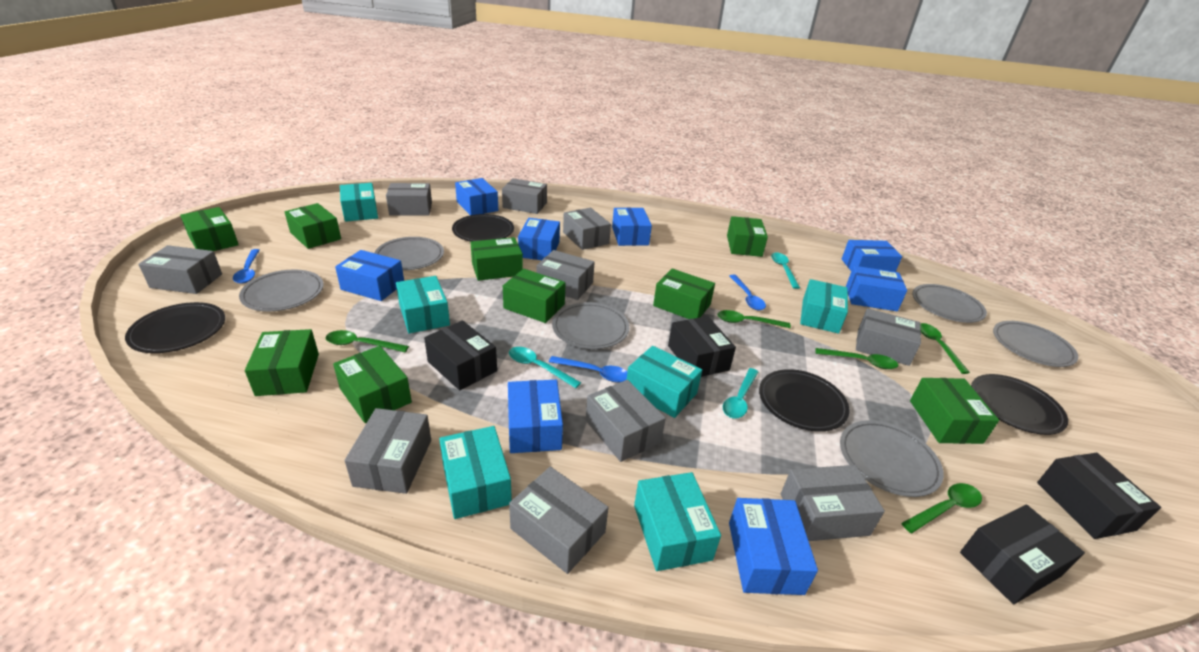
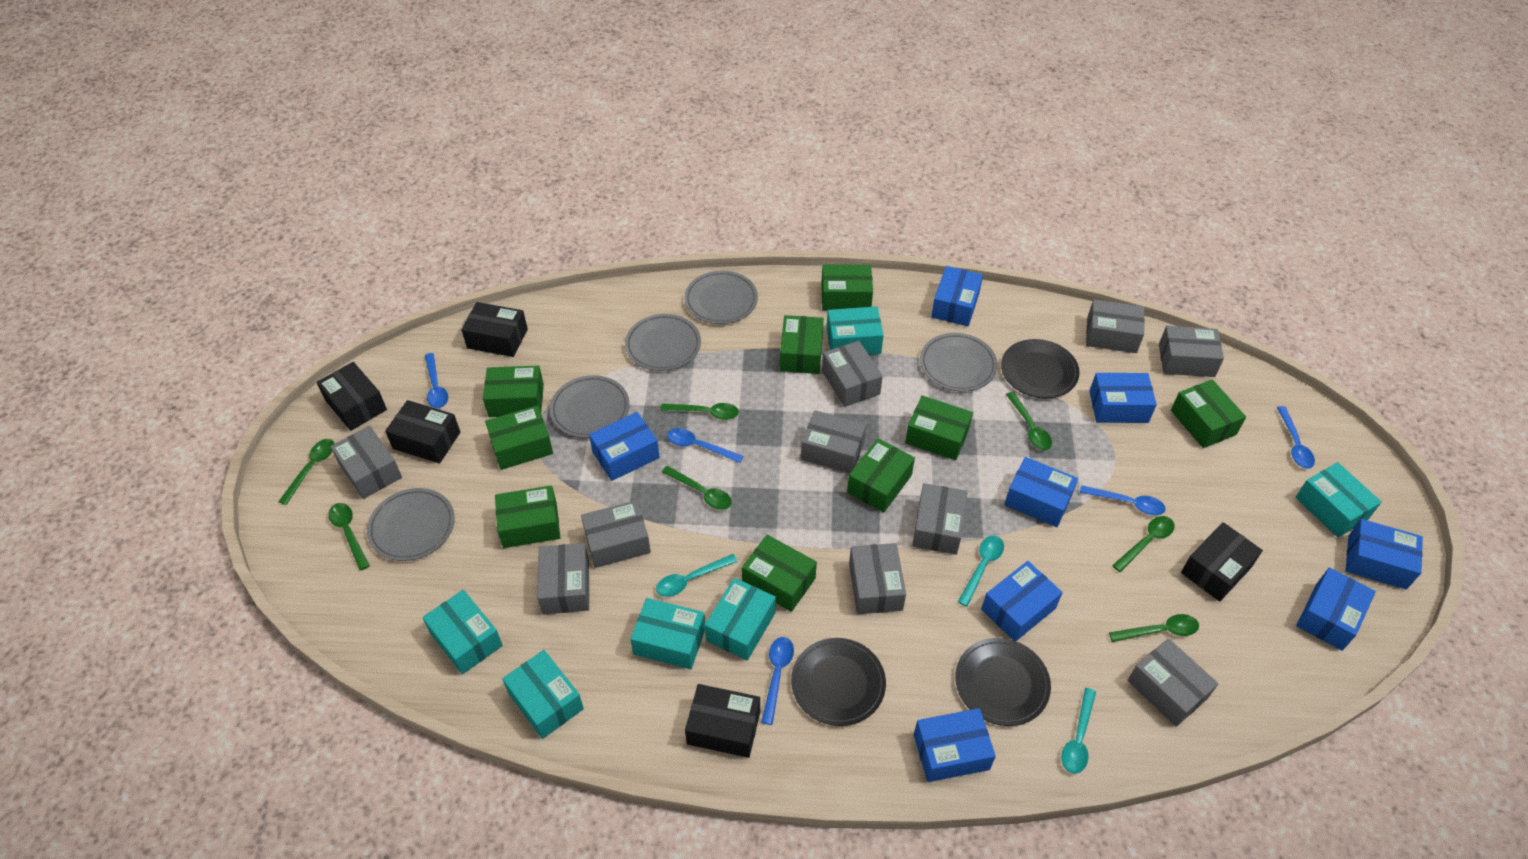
black box: [424,321,497,390] [668,316,736,377] [960,504,1085,604] [1037,453,1161,539] = 4 -> [317,362,387,431] [385,400,460,463] [461,302,528,357] [685,684,760,758] [1181,522,1263,602] = 5
black plate: [125,302,225,353] [452,214,514,242] [759,369,850,431] [971,374,1068,435] = 4 -> [791,638,886,726] [955,638,1051,726] [1001,339,1080,398] = 3
blue spoon: [233,249,260,284] [549,356,627,383] [730,275,766,310] = 3 -> [425,353,448,408] [667,428,743,463] [761,637,794,725] [1080,485,1166,515] [1277,406,1315,469] = 5
green spoon: [325,330,409,352] [717,310,791,328] [815,348,898,369] [902,483,982,533] [920,323,970,374] = 5 -> [278,439,335,505] [328,503,370,571] [661,403,739,420] [662,466,732,510] [1006,392,1052,450] [1109,614,1199,642] [1112,516,1175,572] = 7
grey plate: [239,269,324,311] [375,237,444,270] [552,302,629,349] [840,420,944,497] [912,284,987,323] [993,321,1078,367] = 6 -> [367,488,455,561] [550,375,630,438] [625,314,701,371] [684,271,758,324] [920,333,998,392] = 5

